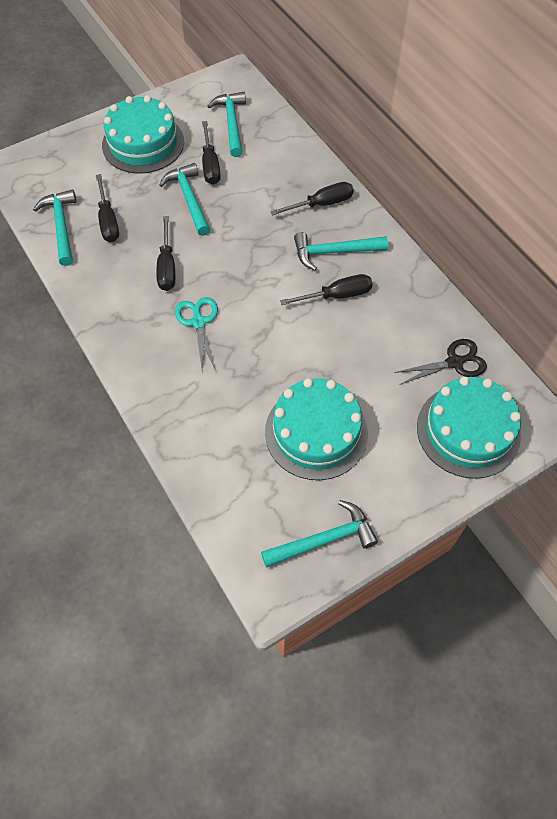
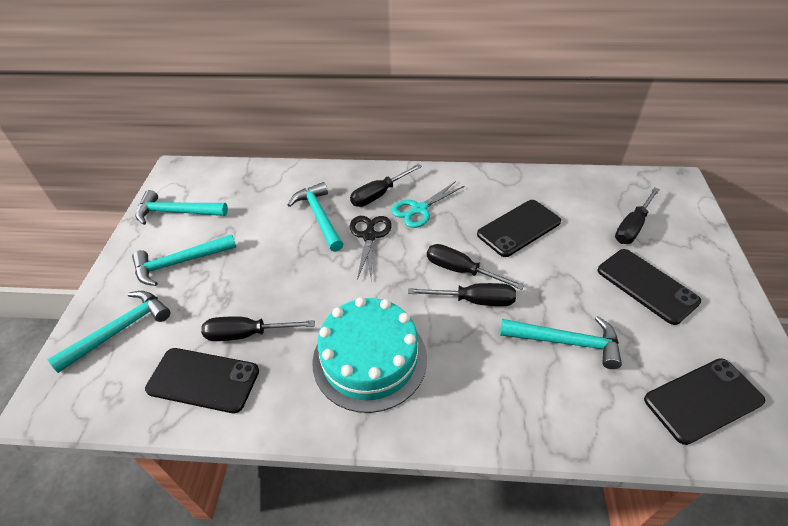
black phone: none = 0 -> [145,348,259,413] [477,200,561,257] [598,249,701,325] [644,358,765,445] = 4
turquoise cake: [102,95,184,174] [265,378,368,480] [417,377,521,479] = 3 -> [312,297,427,413] = 1

